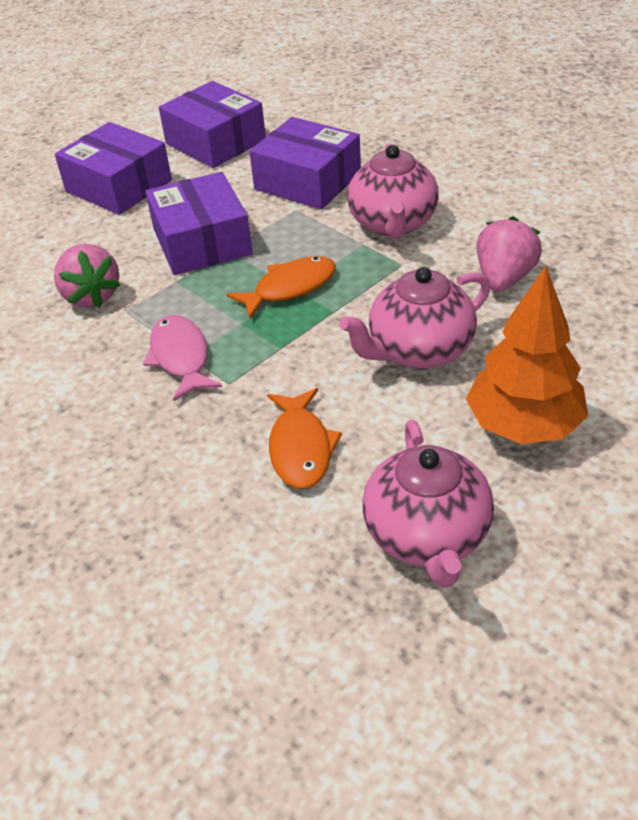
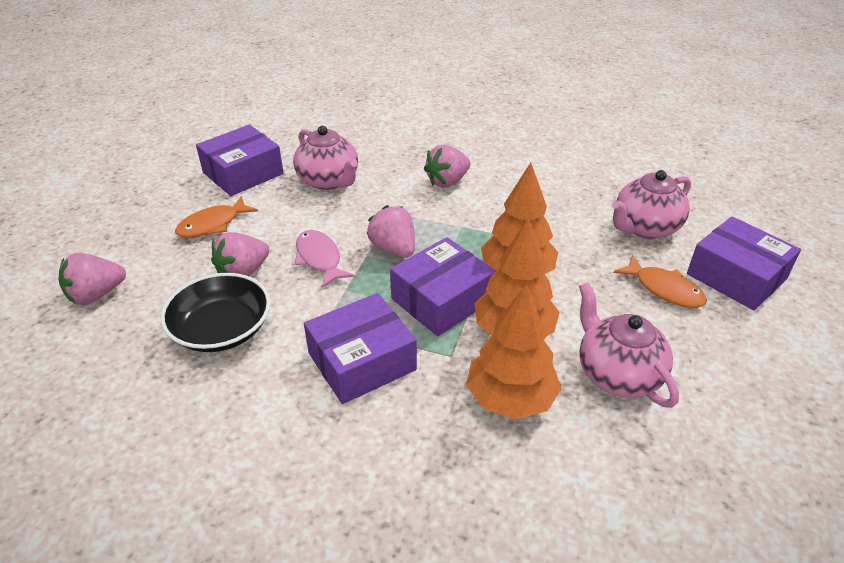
black bowl: none = 0 -> [161,273,270,352] = 1
orange tree: [466,266,588,444] = 1 -> [466,284,562,419] [475,218,560,336] [481,163,558,274] = 3
pink strawberry: [54,244,120,308] [477,216,542,291] = 2 -> [59,253,126,305] [211,232,270,276] [367,205,415,258] [424,145,471,188] = 4

